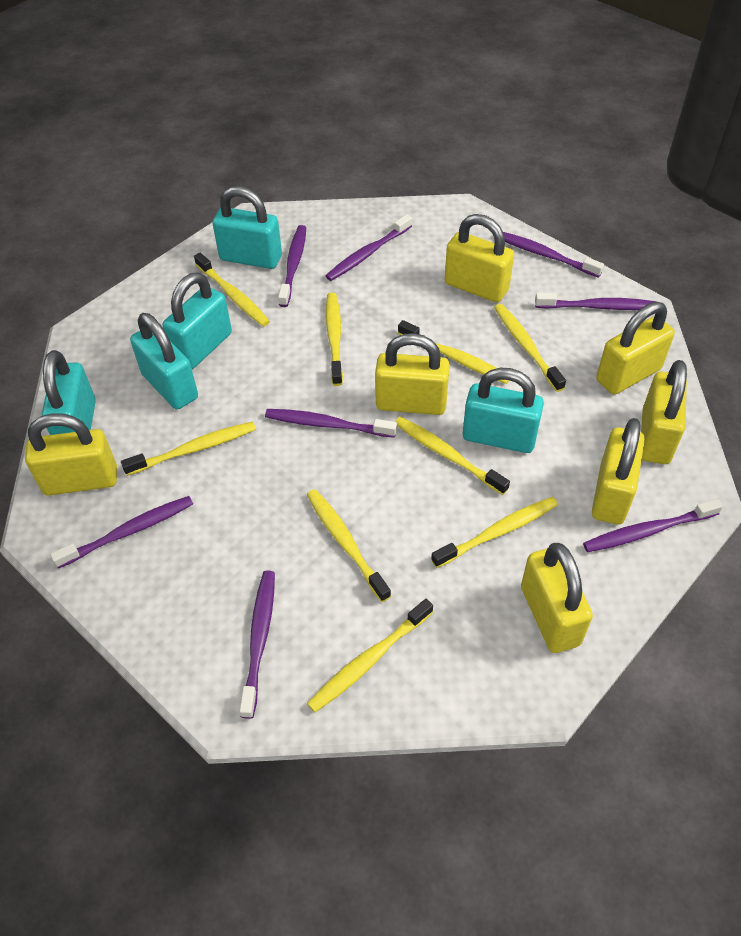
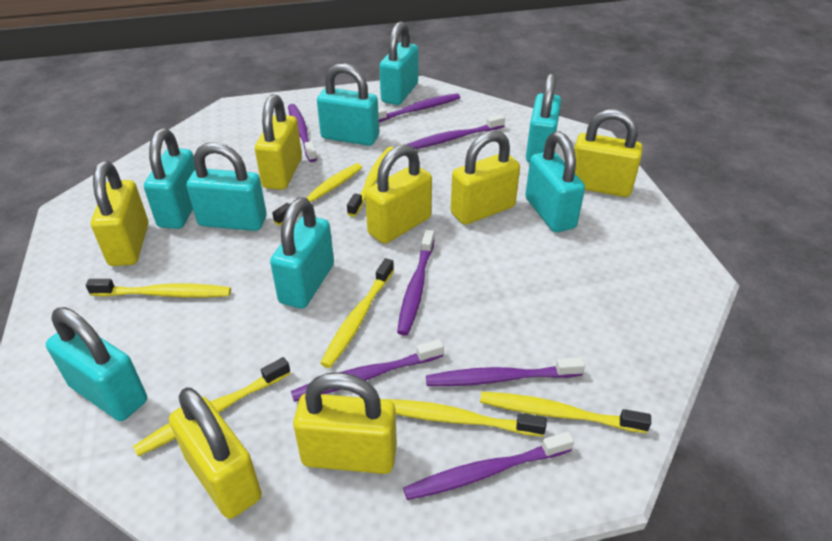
purple toothbrush: [50,496,193,569] [239,571,275,719] [265,409,397,438] [278,225,306,307] [326,214,412,281] [503,232,604,278] [535,293,657,310] [583,499,723,552] = 8 -> [288,104,317,162] [291,339,444,402] [378,93,460,122] [397,230,435,336] [403,432,574,500] [406,114,505,149] [426,357,585,386] = 7
turquoise padlock: [42,350,96,435] [130,313,198,410] [162,272,232,369] [213,186,282,269] [463,367,544,453] = 5 -> [46,307,147,421] [144,128,195,229] [187,142,267,231] [270,198,334,309] [317,63,379,146] [379,21,418,105] [525,131,585,232] [526,73,561,163] = 8
yellow toothbrush: [121,421,256,476] [194,253,270,327] [307,489,391,602] [307,599,433,712] [326,293,343,386] [395,417,510,495] [398,320,509,384] [431,497,558,568] [494,304,566,392] = 9 -> [86,279,231,298] [133,357,291,457] [272,163,362,226] [320,258,394,368] [347,147,393,217] [384,399,547,437] [480,392,651,433] = 7

